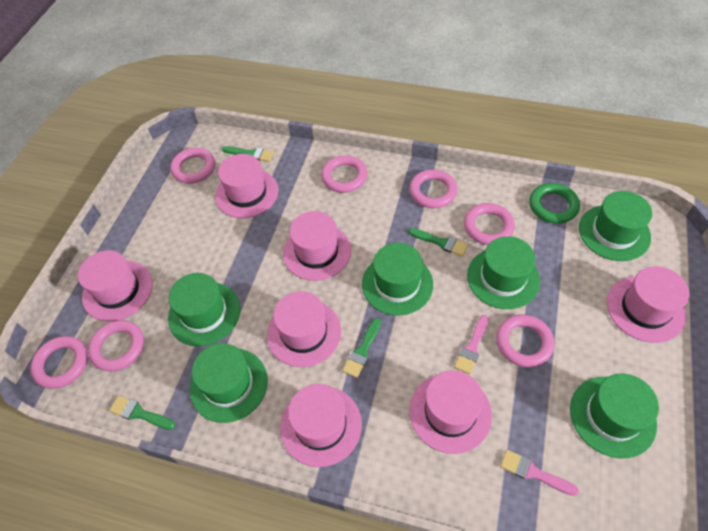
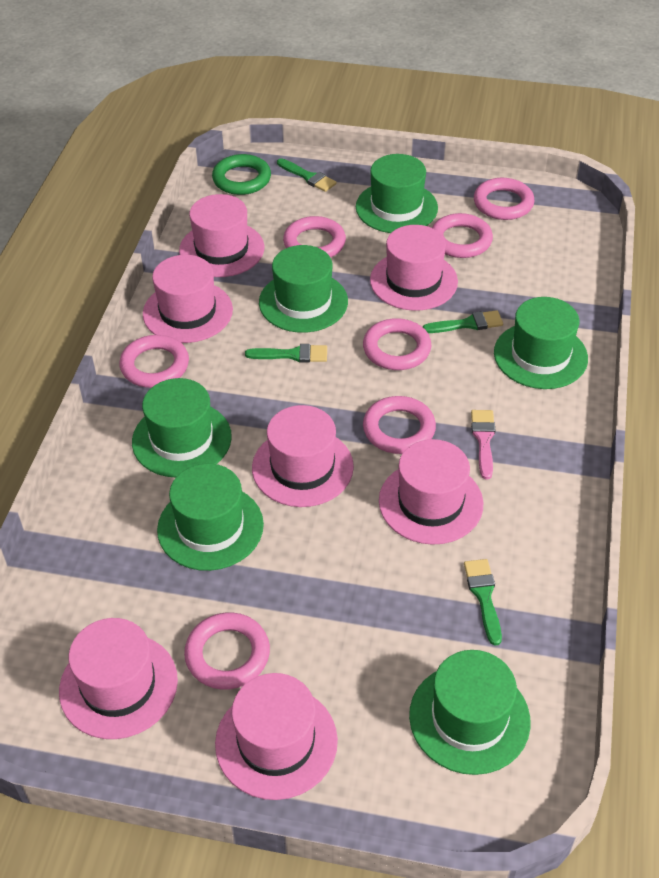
pink brush: [454,315,489,374] [500,450,579,496] = 2 -> [471,410,496,479] = 1

